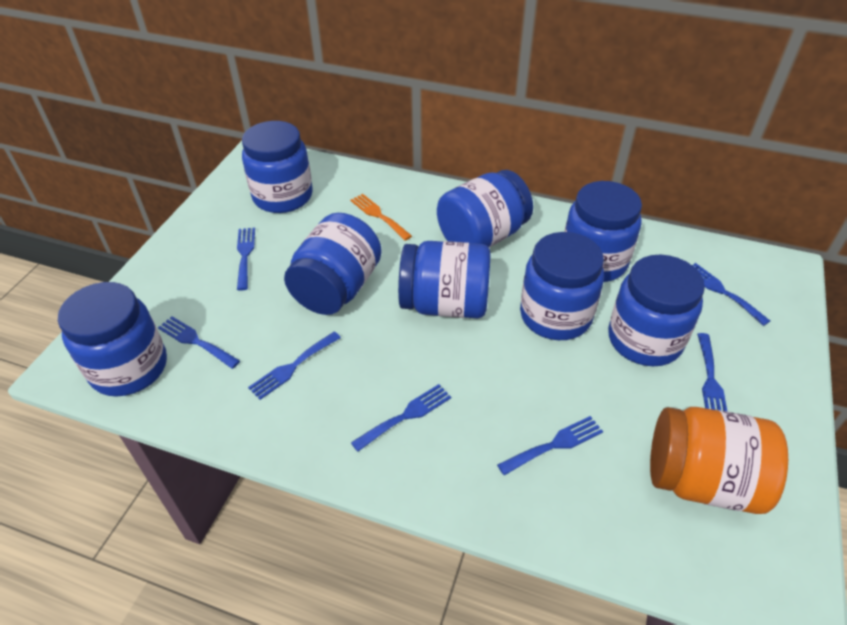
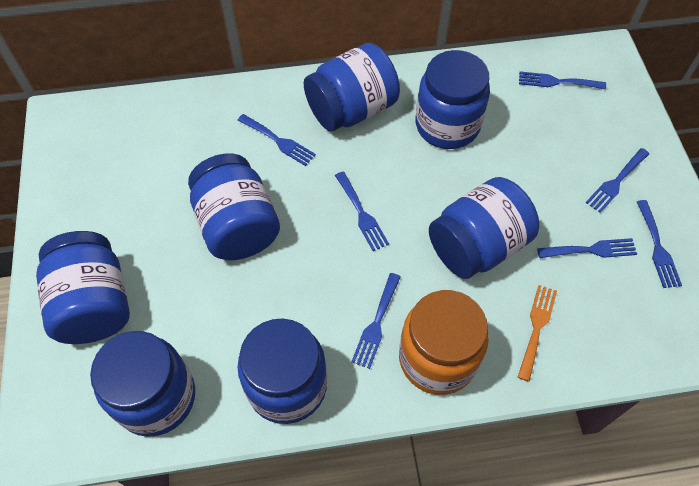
blue jar: [58,282,167,397] [242,121,313,213] [284,213,382,315] [398,241,491,318] [437,170,533,247] [520,232,604,340] [565,181,642,282] [608,255,705,366] = 8 -> [36,231,130,344] [90,331,195,437] [188,153,280,260] [237,318,327,424] [304,43,400,131] [416,50,490,149] [429,177,539,279] = 7

